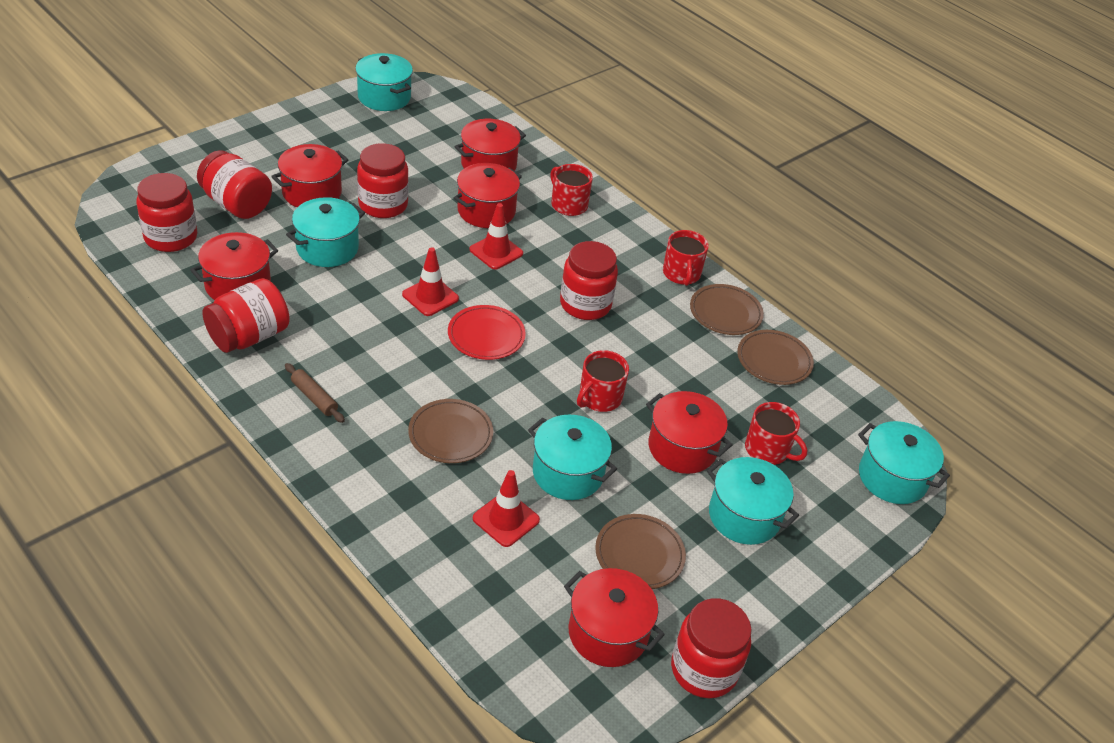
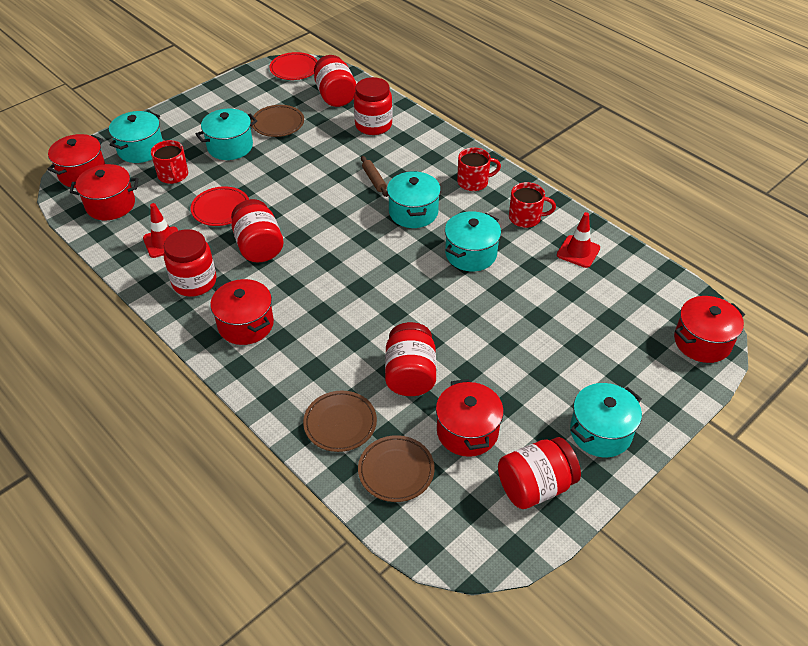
brown plate: [408,399,493,463] [595,514,686,589] [690,284,764,335] [737,330,814,385] = 4 -> [251,105,304,137] [303,391,377,452] [358,435,435,502] = 3
red mug: [550,164,593,216] [577,350,629,412] [663,230,709,286] [745,402,807,465] = 4 -> [151,140,188,184] [457,148,501,191] [509,182,556,228] = 3
red plate: [448,305,526,360] = 1 -> [191,186,249,226] [269,52,318,80] = 2
red pot: [190,232,278,300] [271,144,348,207] [454,163,522,228] [455,119,526,171] [564,568,665,667] [646,391,733,474] = 6 -> [48,134,105,188] [69,164,138,220] [210,279,274,345] [436,379,504,457] [674,296,745,363] = 5
red traffic cone: [402,247,459,316] [469,203,523,269] [473,470,540,547] = 3 -> [143,203,178,258] [557,212,600,268] = 2

